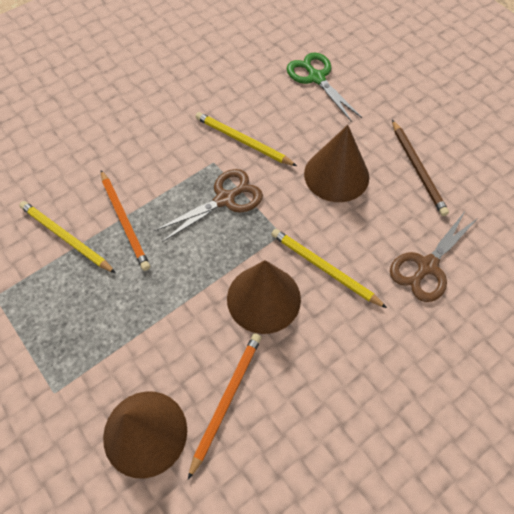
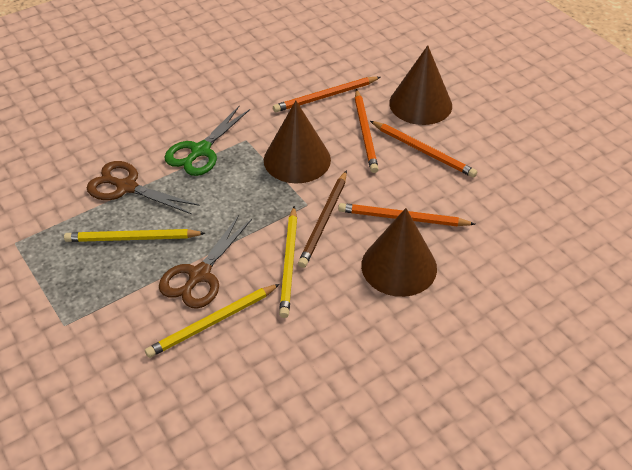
orange pencil: [101,170,150,271] [188,333,261,480] = 2 -> [273,77,380,112] [338,203,475,227] [355,89,379,173] [370,121,477,178] = 4

